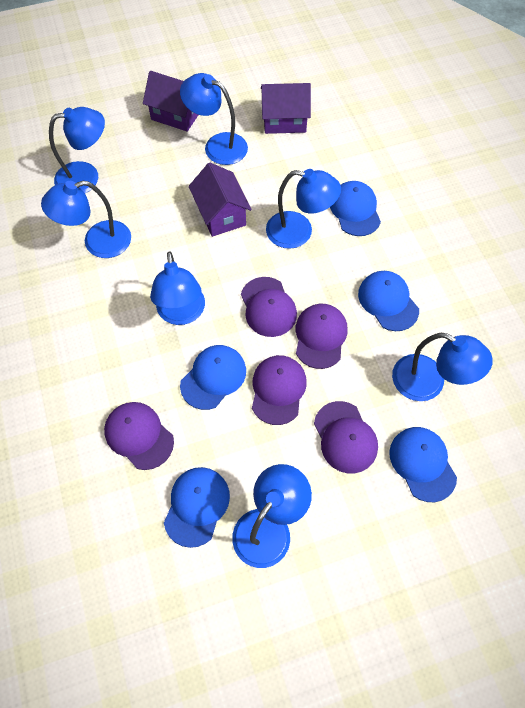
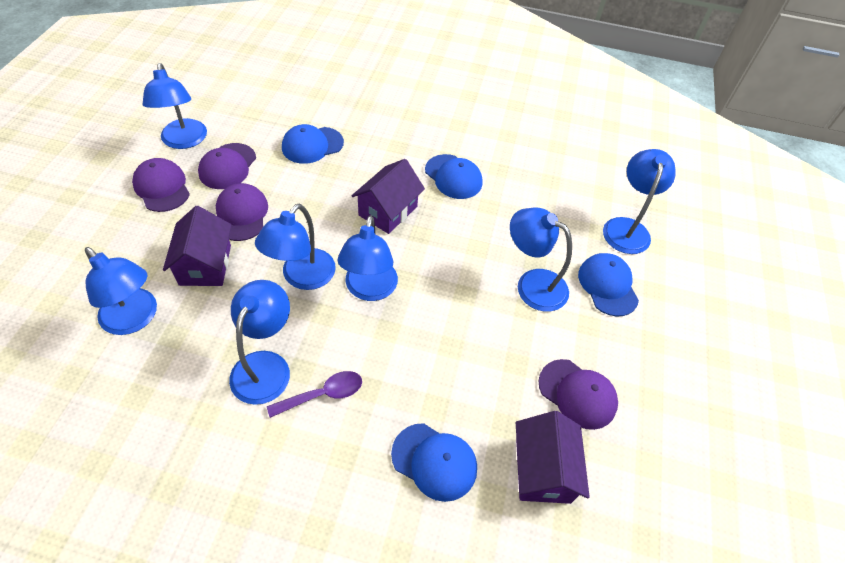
blue cap: [164,467,230,548] [180,345,246,410] [330,181,381,236] [358,271,419,331] [389,427,457,502] = 5 -> [282,124,344,164] [391,423,477,502] [425,154,483,199] [578,253,639,316] = 4
purple cap: [104,402,174,470] [241,277,297,337] [252,355,307,425] [296,304,348,369] [314,401,378,473] = 5 -> [132,158,190,212] [198,143,256,189] [216,183,268,241] [538,359,618,430] = 4
purple spoon: none = 0 -> [267,371,362,418] = 1

